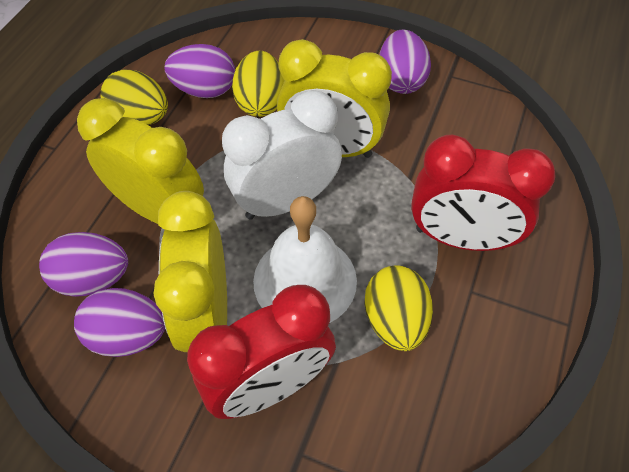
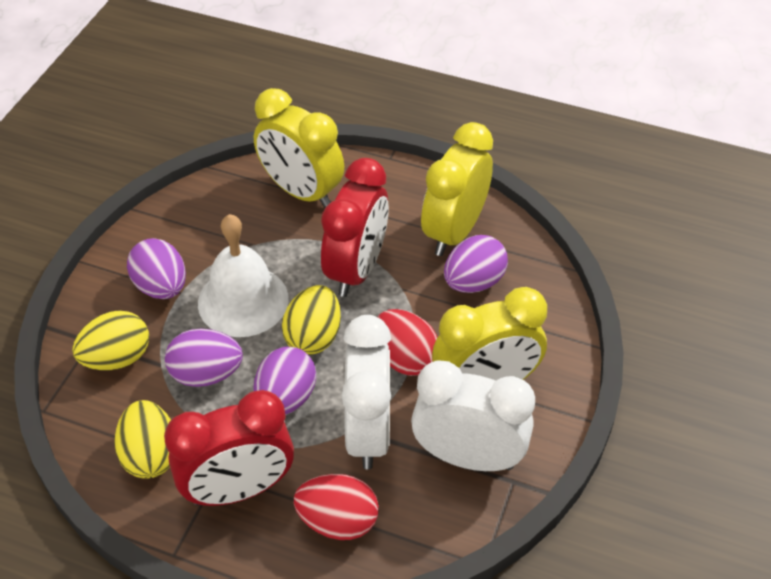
red egg: none = 0 -> [294,474,379,540] [377,309,438,376] = 2
white clock: [222,90,342,220] = 1 -> [341,315,391,469] [411,360,535,471] = 2

